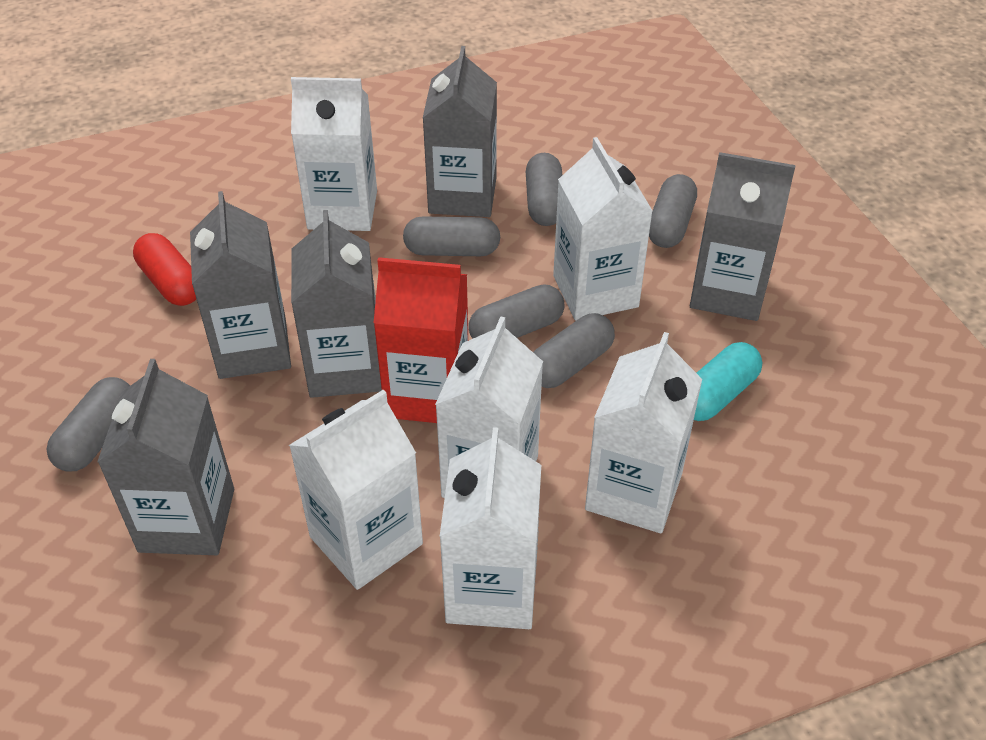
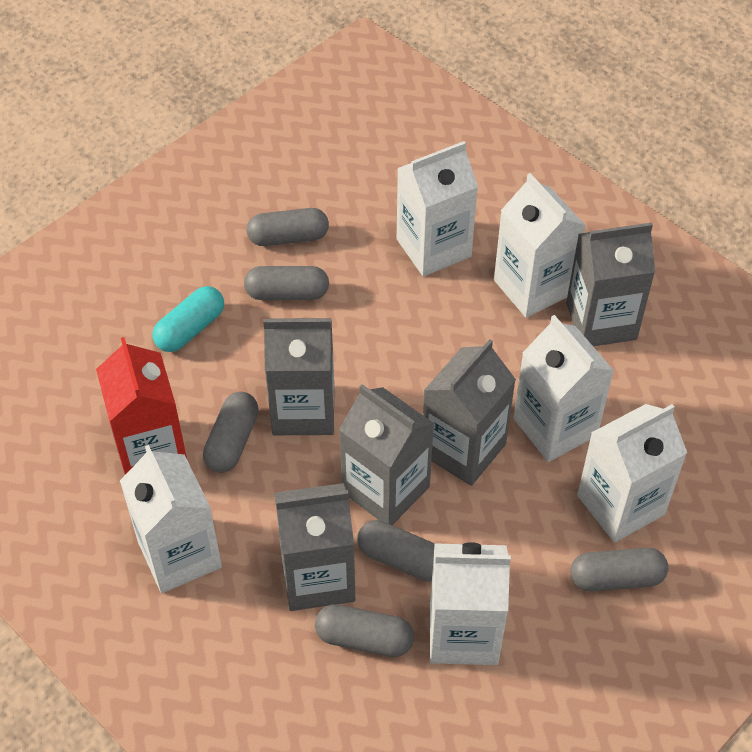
red capsule: [133,233,196,306] = 1 -> none = 0

